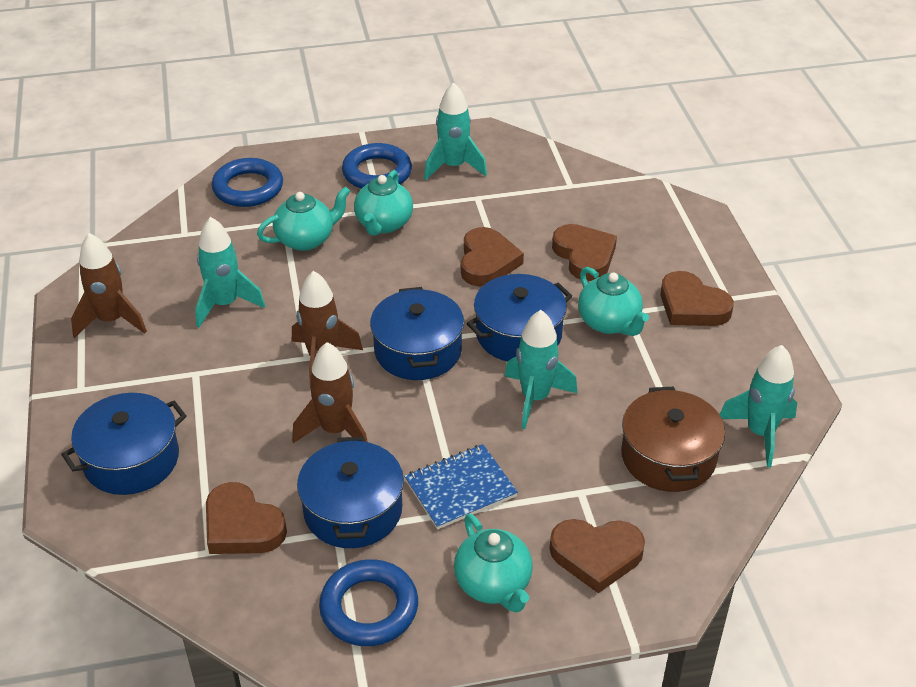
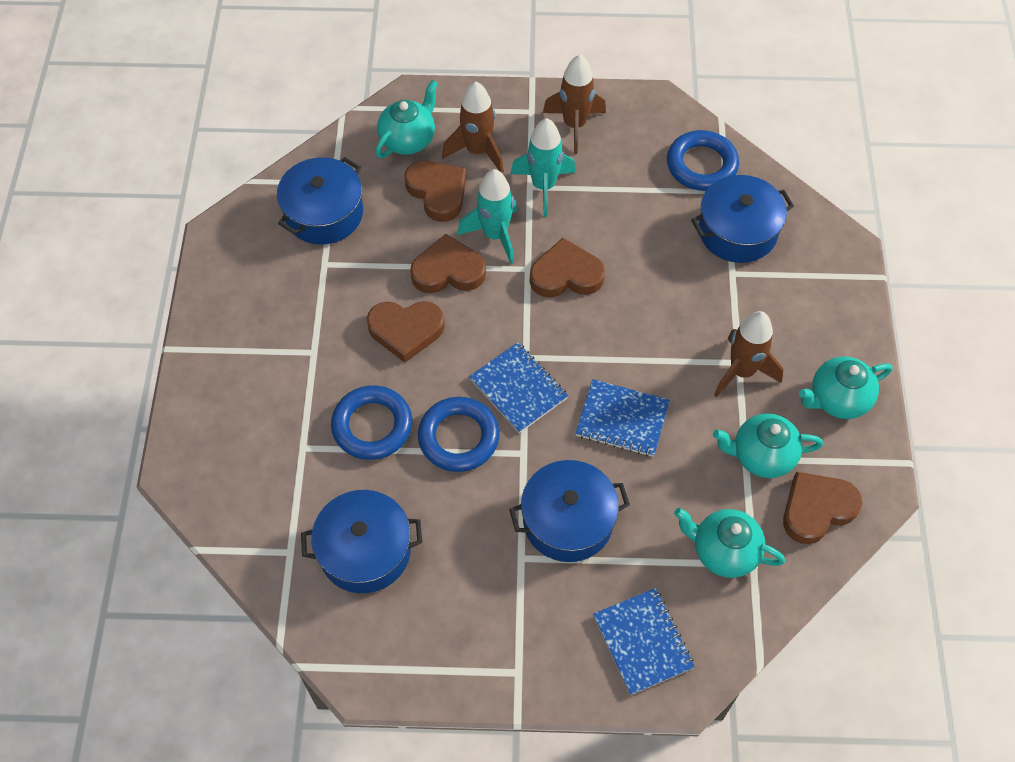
blue notebook: [404,444,518,529] = 1 -> [469,342,568,433] [576,379,670,457] [593,588,695,695] = 3
brown pot: [621,387,725,492] = 1 -> none = 0
turquoise rocket: [195,217,265,327] [424,82,487,180] [505,310,578,429] [720,345,797,468] = 4 -> [457,169,517,264] [510,118,576,217] = 2

